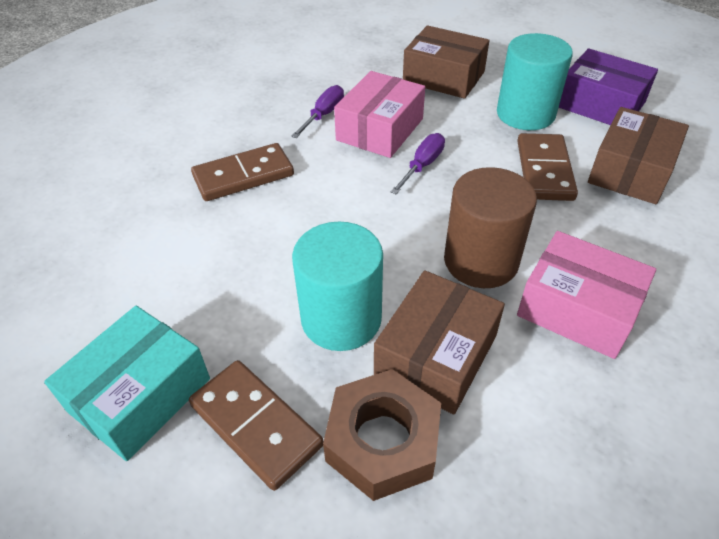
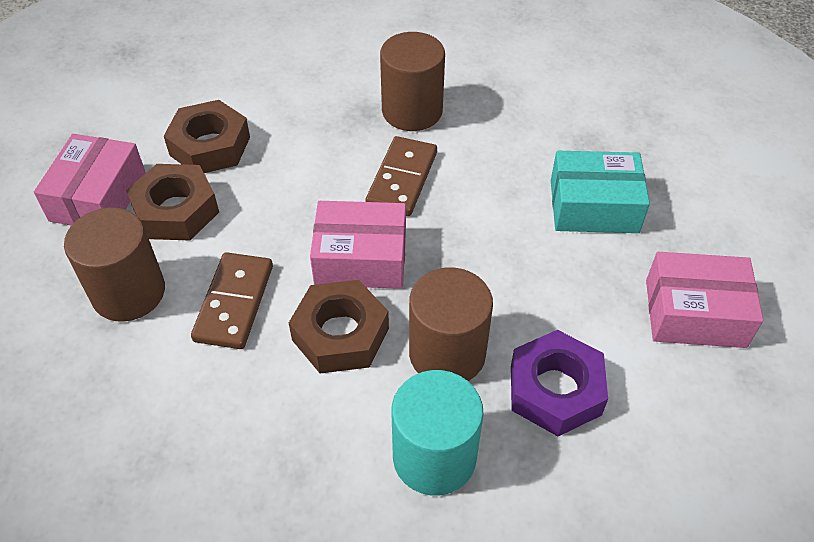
brown box: [374,270,505,414] [403,25,489,99] [588,107,689,204] = 3 -> none = 0
brown cylinder: [444,167,537,288] = 1 -> [64,207,165,322] [380,32,445,131] [409,268,493,381] = 3
brown domino: [189,360,323,491] [191,143,294,201] [517,133,578,201] = 3 -> [191,252,273,349] [365,136,437,216] = 2
brown nut: [323,369,441,501] = 1 -> [126,164,219,241] [164,100,250,173] [289,280,389,374] = 3
pink box: [334,71,425,158] [517,231,656,359] = 2 -> [34,134,146,225] [310,201,406,289] [646,252,763,348] = 3
purple box: [559,49,658,125] = 1 -> none = 0
purple nut: none = 0 -> [511,330,608,436] = 1
purple screwdriver: [291,85,344,138] [391,133,445,194] = 2 -> none = 0
turquoise cylinder: [292,222,383,351] [497,33,573,130] = 2 -> [392,370,483,495] = 1

